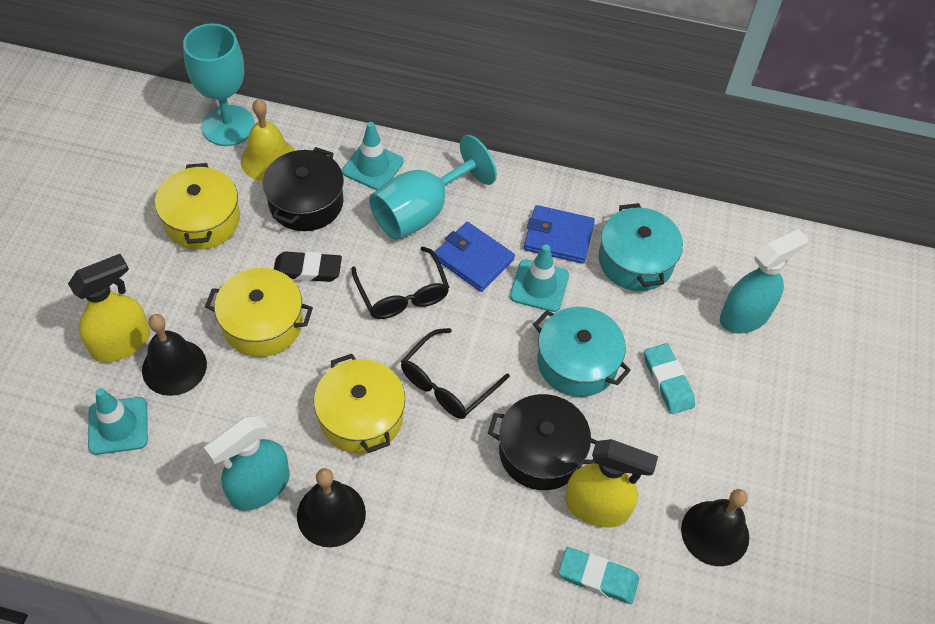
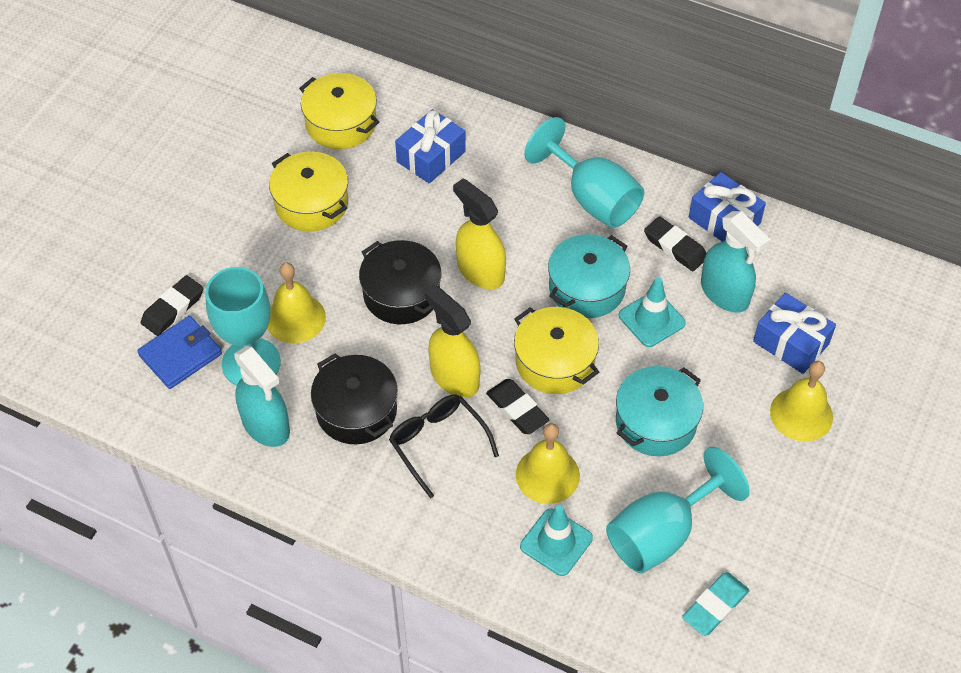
black bell: [142,314,207,396] [297,468,366,547] [681,489,749,566] = 3 -> none = 0
black eraser: [274,251,342,282] = 1 -> [141,275,203,336] [486,379,550,434] [644,216,707,271] = 3
black glasses: [351,246,449,319] [401,328,510,419] = 2 -> [389,395,499,498] = 1
blue gift: none = 0 -> [395,109,466,184] [689,172,766,242] [753,292,836,374] = 3
blue wallet: [434,222,515,292] [524,205,595,264] = 2 -> [137,316,222,389] = 1
turquoise eraser: [559,547,639,604] [644,343,695,414] = 2 -> [682,572,750,636] = 1
turquoise goblet: [183,23,255,146] [369,135,497,240] = 2 -> [205,267,281,386] [524,117,644,228] [606,447,750,573] = 3
turquoise traffic cone: [88,388,148,455] [342,122,404,190] [510,244,569,312] = 3 -> [520,505,593,576] [619,277,686,347] = 2
yellow bell: [241,99,295,181] = 1 -> [267,262,326,343] [516,423,580,504] [770,361,833,442] = 3

